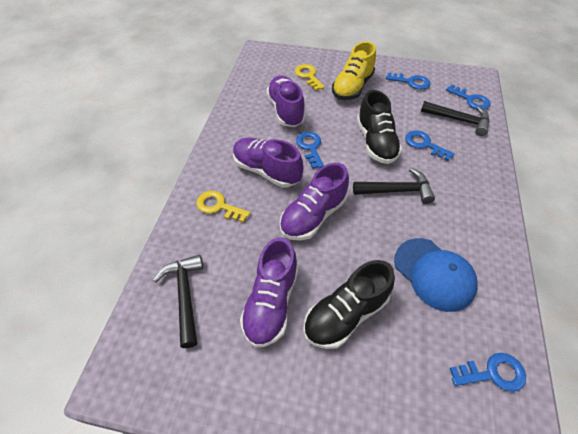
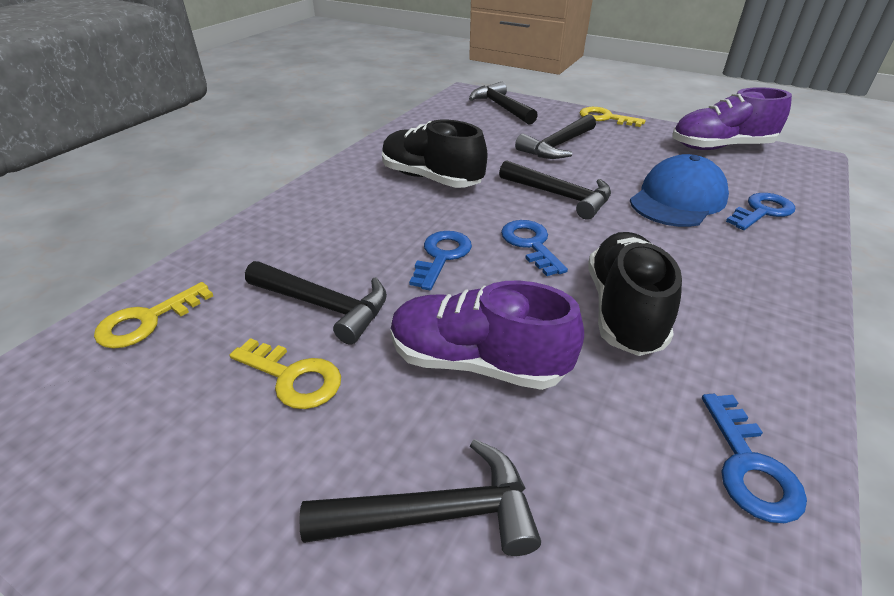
black hammer: [153,255,203,348] [353,168,435,204] [421,101,489,136] = 3 -> [245,261,387,345] [299,439,541,556] [469,82,538,125] [499,160,611,220] [515,114,596,159] = 5
blue key: [296,132,324,169] [386,72,430,90] [405,130,454,161] [446,85,491,110] [450,353,526,392] = 5 -> [409,231,472,290] [501,220,568,276] [702,394,807,523] [726,193,795,230] = 4
purple shoe: [233,138,303,188] [240,237,298,347] [266,76,305,127] [280,163,349,240] = 4 -> [391,281,584,390] [672,87,792,150] = 2
yellow key: [197,191,250,222] [295,64,325,91] = 2 -> [94,282,213,349] [230,338,341,409] [580,107,645,127] = 3
yellow shoe: [332,41,376,100] = 1 -> none = 0

